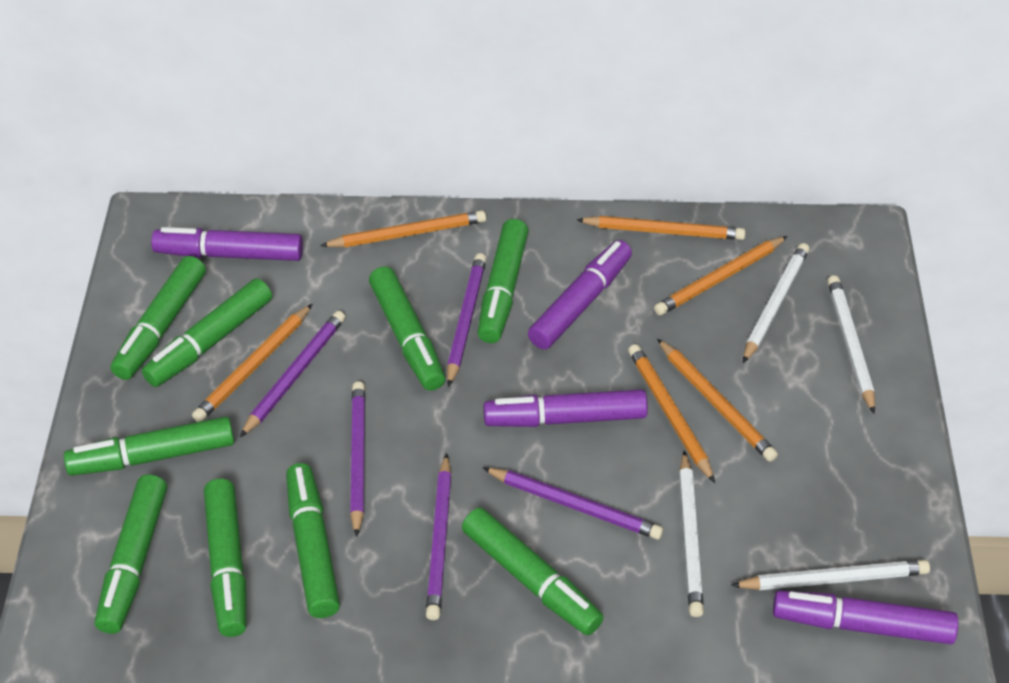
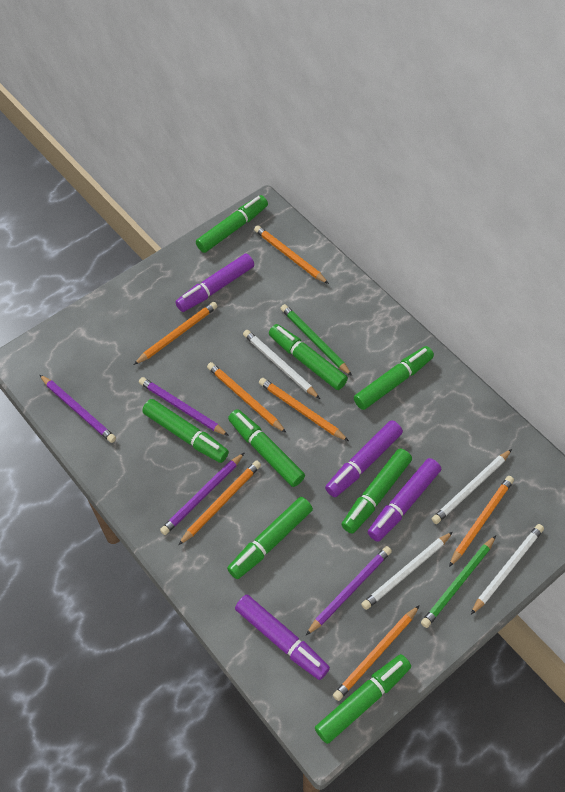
green marker: [64,416,234,476] [95,475,167,634] [111,256,206,380] [142,279,272,387] [204,479,246,637] [286,463,340,618] [369,267,445,391] [462,508,604,635] [478,219,528,343] = 9 -> [142,399,229,463] [196,195,268,253] [227,497,313,579] [228,409,305,487] [269,324,348,390] [315,654,411,744] [341,448,412,534] [354,346,434,410] = 8
green pencil: none = 0 -> [280,304,352,376] [421,536,496,628] = 2
orange pencil: [192,304,312,422] [320,210,486,247] [577,216,746,240] [628,344,715,483] [654,236,787,315] [657,339,778,462] = 6 -> [134,302,218,365] [178,460,261,545] [207,362,287,433] [254,225,329,284] [259,378,349,441] [333,605,420,701] [449,476,514,567] = 7
purple pencil: [240,311,346,437] [350,381,365,537] [426,453,452,620] [447,253,486,387] [483,468,663,540] = 5 -> [40,375,116,443] [139,377,229,436] [160,452,245,535] [306,546,392,635] = 4

